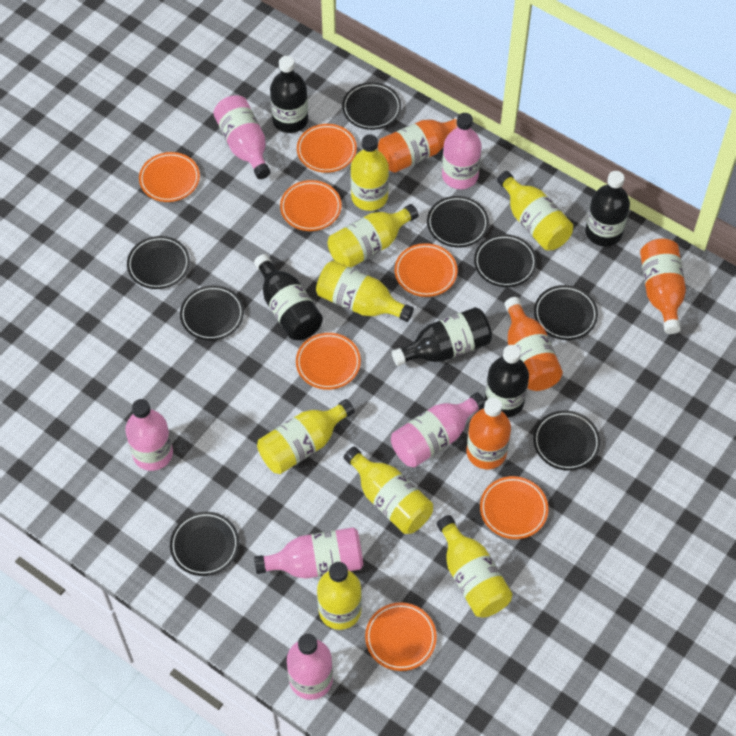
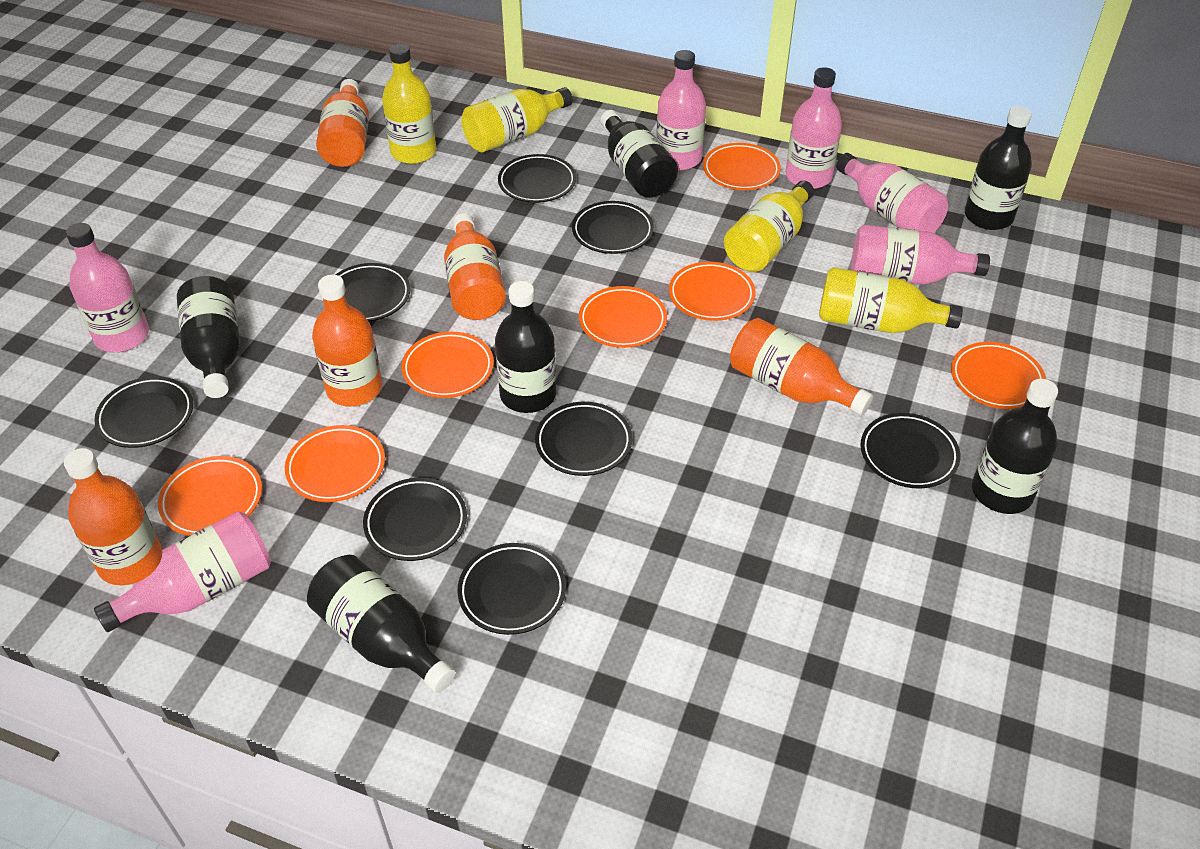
black bottle: [254,254,323,340] [270,56,308,133] [392,307,492,366] [485,345,529,417] [585,171,630,247] = 5 -> [177,276,240,398] [307,555,455,693] [495,281,556,413] [600,110,678,198] [965,106,1032,230] [972,379,1058,514] = 6
orange bottle: [378,116,458,173] [467,398,511,469] [504,297,563,391] [640,239,686,334] = 4 -> [64,448,162,585] [312,275,382,407] [316,79,369,167] [444,213,506,320] [730,318,873,416] = 5
yellow bottle: [257,399,355,474] [316,261,414,322] [317,562,362,630] [328,204,418,268] [344,447,433,534] [351,134,389,211] [437,515,513,618] [497,171,573,251] = 8 -> [382,44,436,164] [461,87,573,152] [724,181,814,272] [819,267,963,333] = 4

